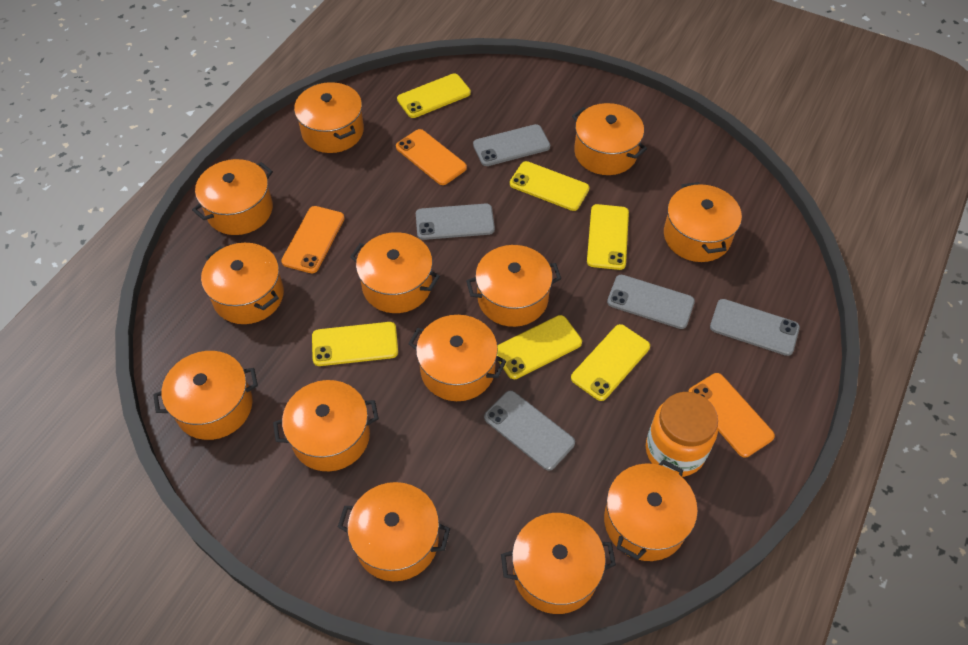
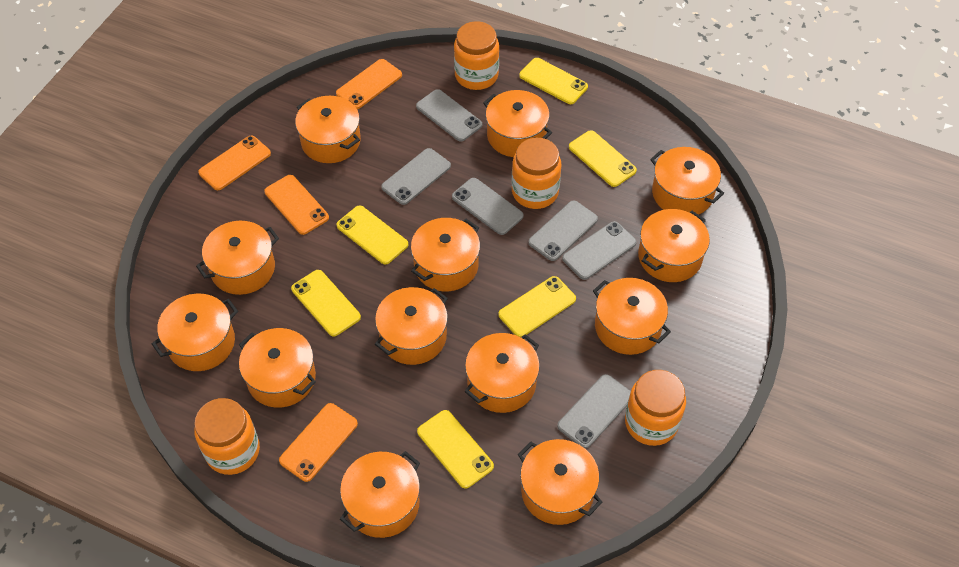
grey phone: [416,204,495,240] [473,124,550,166] [484,391,575,471] [607,275,695,329] [710,299,800,356] = 5 -> [381,148,451,205] [416,89,482,142] [452,178,524,235] [529,200,598,261] [557,374,631,449] [562,221,637,280] = 6
orange jar: [646,392,718,477] = 1 -> [194,398,260,475] [454,21,499,90] [512,138,561,209] [625,370,686,446] = 4
orange phone: [281,206,345,273] [396,129,467,185] [688,373,775,458] = 3 -> [198,135,271,190] [264,175,329,235] [279,403,358,482] [336,59,402,109] = 4

